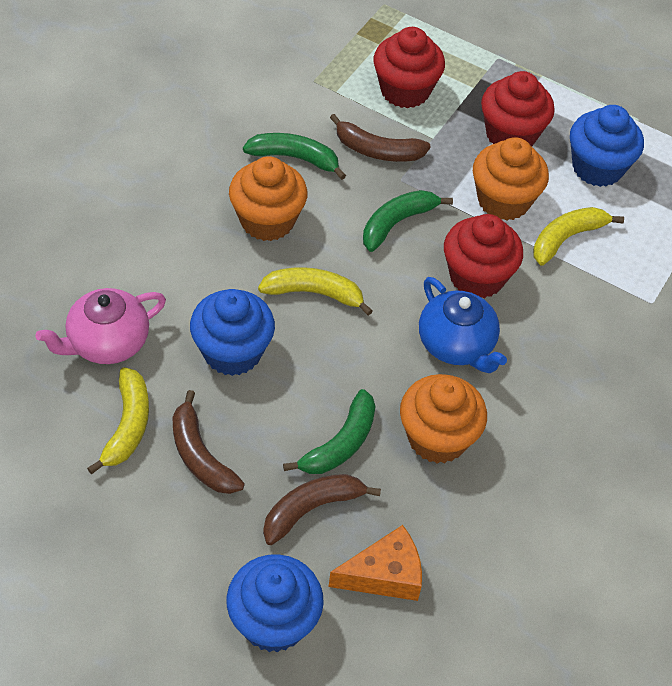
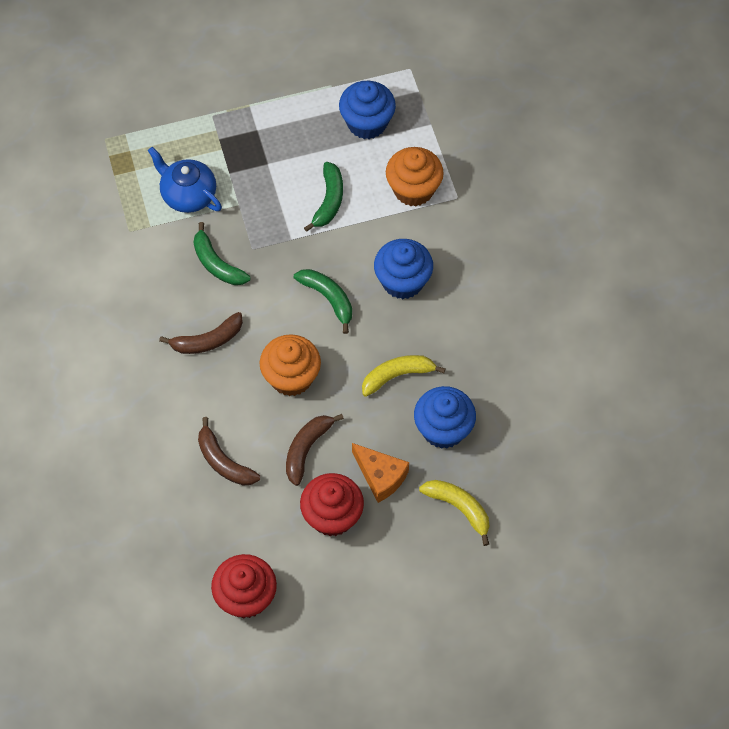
orange cupcake: [229,156,307,241] [400,374,487,463] [473,137,549,221] = 3 -> [260,334,321,396] [386,147,444,206] = 2
pink teapot: [36,288,166,364] = 1 -> none = 0
red cupcake: [373,27,445,108] [444,214,523,298] [481,71,555,147] = 3 -> [211,554,277,618] [300,473,364,536] = 2
yellow banana: [87,367,149,474] [258,267,373,316] [533,207,624,265] = 3 -> [362,355,446,397] [419,480,489,546] = 2

